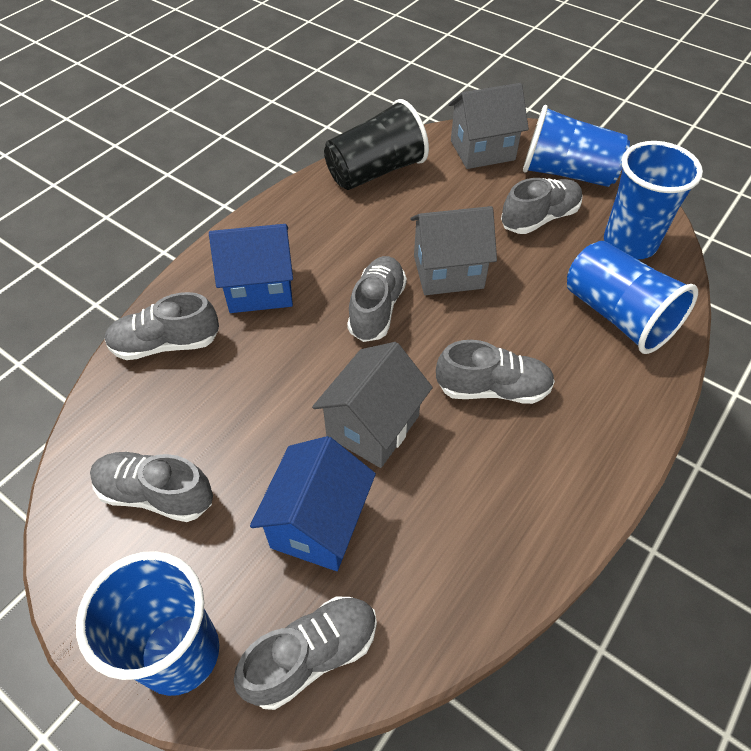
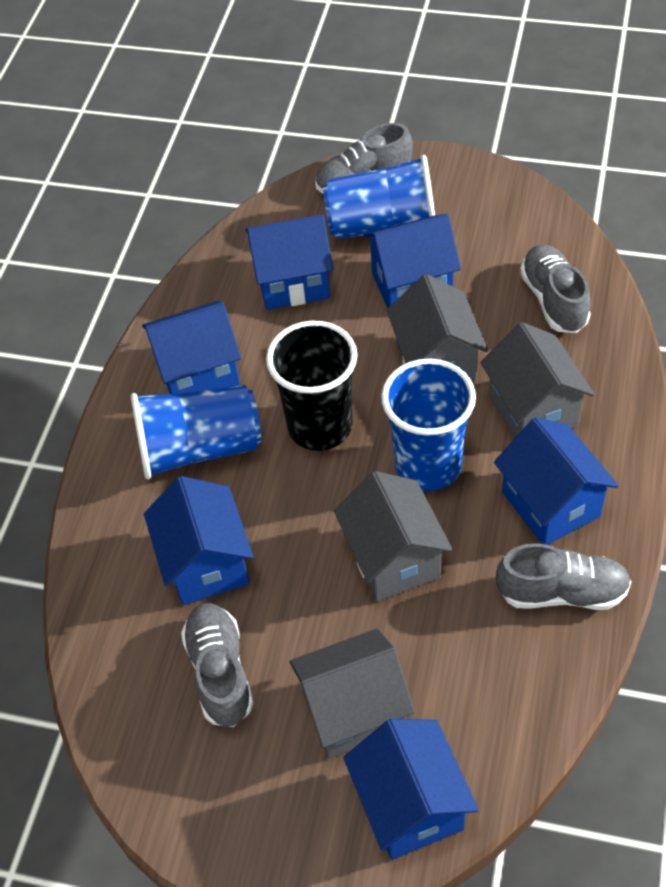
blue cup: [76,551,219,696] [523,105,630,187] [567,241,698,354] [604,141,703,259] = 4 -> [131,385,261,480] [323,155,435,239] [381,358,476,491] = 3
blue house: [209,224,293,313] [250,436,376,571] = 2 -> [142,301,241,394] [144,476,254,605] [246,214,333,310] [343,719,479,860] [363,214,461,308] [494,418,619,545] = 6
grey house: [312,342,433,468] [410,206,497,295] [449,83,529,169] = 3 -> [290,628,415,759] [334,471,453,602] [386,274,488,382] [481,322,595,438] = 4
grey shoe: [90,452,213,522] [105,292,219,360] [234,597,377,710] [347,256,407,342] [436,340,555,404] [501,178,583,234] = 6 -> [181,603,254,727] [316,123,413,194] [496,543,631,610] [520,245,590,333] = 4

